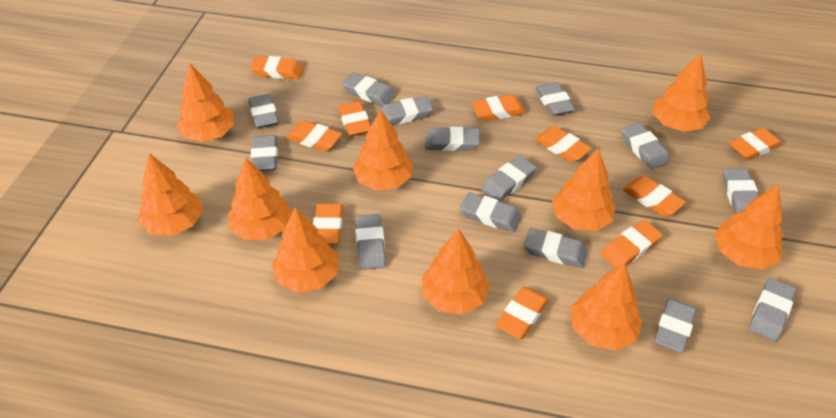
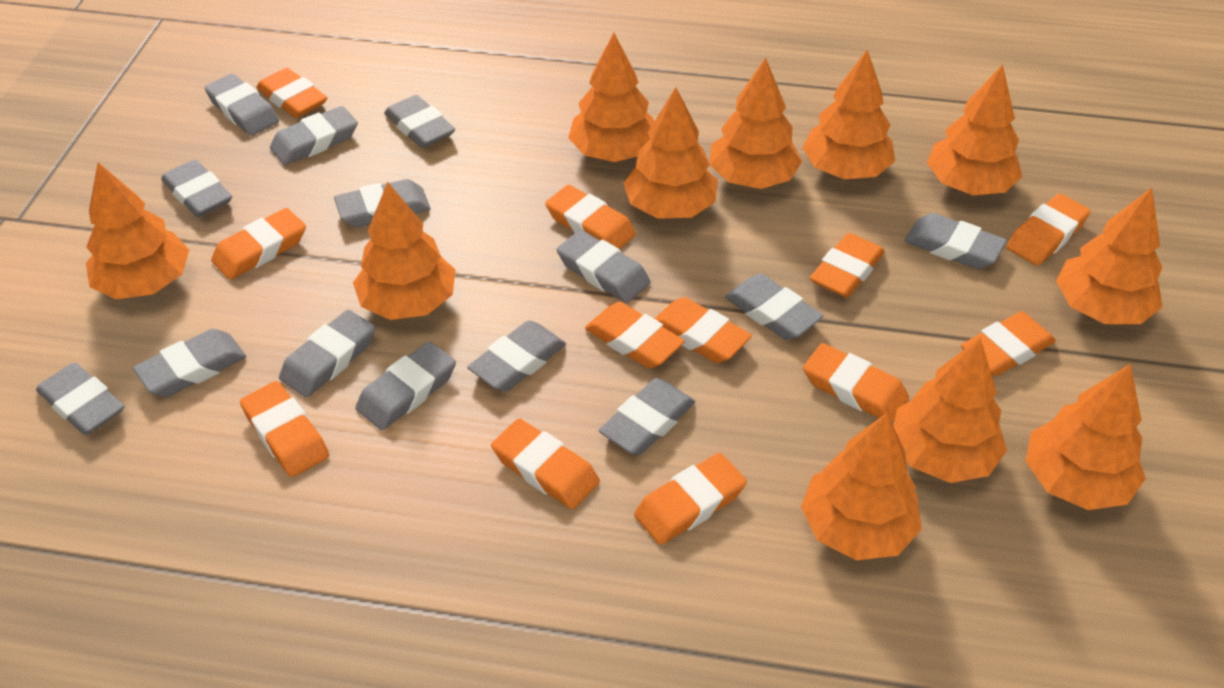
orange eraser: [250,56,304,79] [286,120,342,151] [313,203,343,244] [338,101,371,136] [471,95,526,121] [496,287,549,339] [535,126,592,162] [601,220,663,268] [623,176,686,216] [729,128,782,160] = 10 -> [211,208,306,280] [240,381,329,477] [256,68,327,118] [491,419,600,509] [545,185,636,249] [585,302,685,369] [634,453,747,545] [655,297,752,363] [803,343,909,422] [810,233,885,298] [961,311,1056,376] [1006,193,1090,266] = 12
orange tree: [138,153,203,236] [176,63,234,142] [228,158,292,240] [271,207,339,293] [353,109,413,190] [422,228,490,315] [552,149,616,231] [571,263,642,350] [652,53,710,132] [714,185,784,270] = 10 -> [86,163,189,299] [353,182,455,320] [568,33,654,162] [623,87,718,219] [709,58,802,189] [801,413,922,560] [802,50,895,179] [893,337,1007,483] [927,64,1023,195] [1025,364,1146,510] [1056,188,1162,324] = 11

